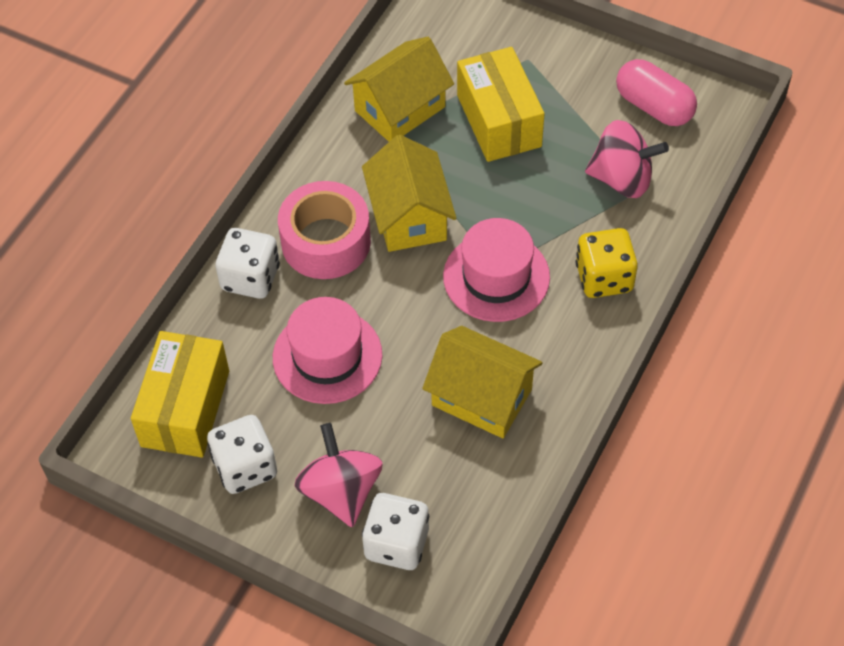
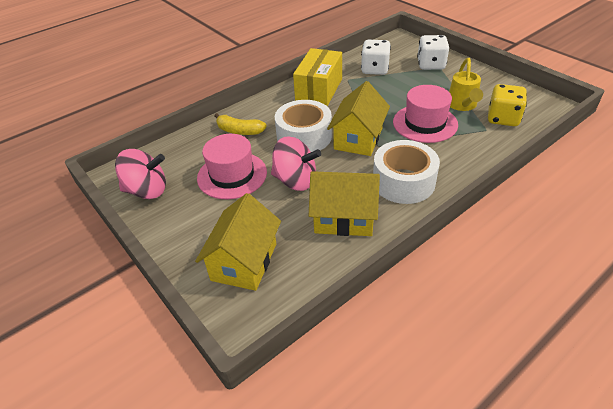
pink capsule: [616,59,697,126] = 1 -> none = 0
pink tape: [278,181,371,279] = 1 -> none = 0
white dice: [207,415,277,494] [216,228,280,299] [362,493,429,570] = 3 -> [361,40,391,75] [417,35,449,70] = 2
white tape: none = 0 -> [275,100,332,152] [373,140,440,204] = 2
yellow banana: none = 0 -> [215,113,267,135] = 1
yellow box: [131,331,229,458] [457,47,545,162] = 2 -> [293,48,342,106] = 1
yellow watering can: none = 0 -> [449,58,483,111] = 1

